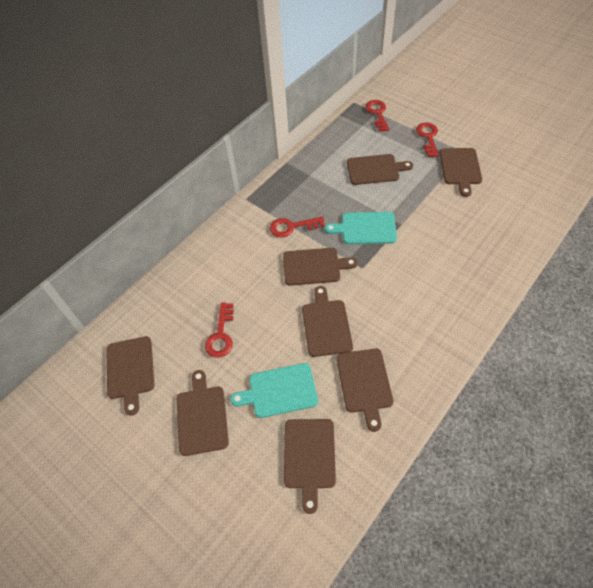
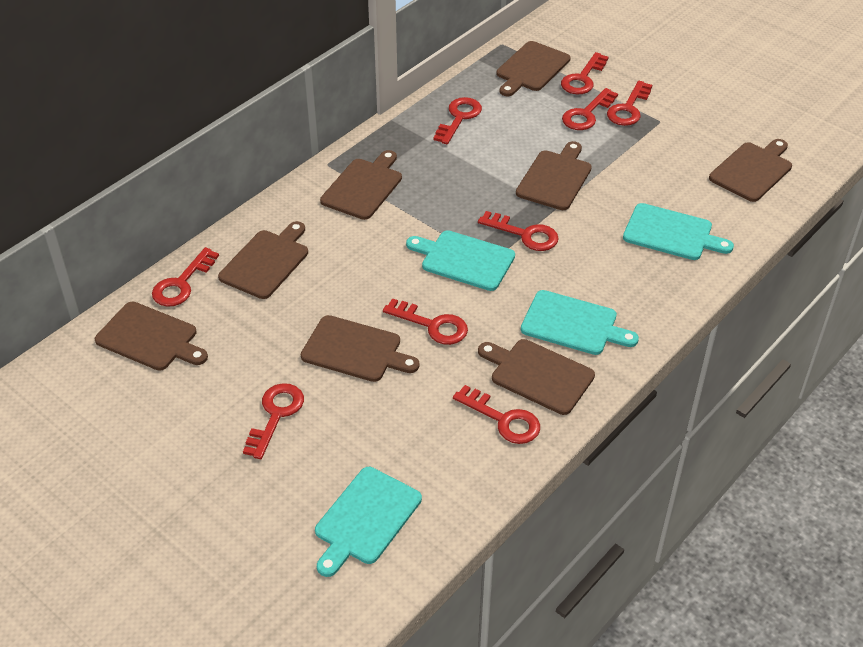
red key: [205,302,234,358] [270,216,324,238] [365,100,390,132] [416,123,439,157] = 4 -> [152,247,219,307] [243,383,304,459] [383,298,468,345] [433,97,482,144] [453,385,540,444] [478,211,559,251] [561,52,609,94] [562,88,618,130] [607,81,652,126] = 9
turquoise cutting board: [230,363,318,418] [325,212,397,244] = 2 -> [315,467,422,577] [406,230,515,291] [521,290,639,355] [623,203,734,260] = 4

